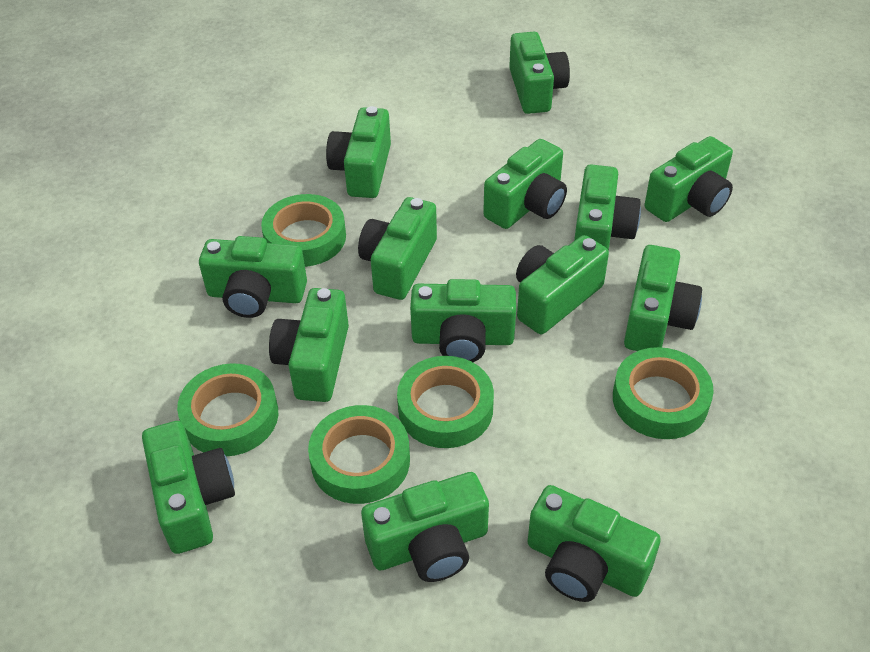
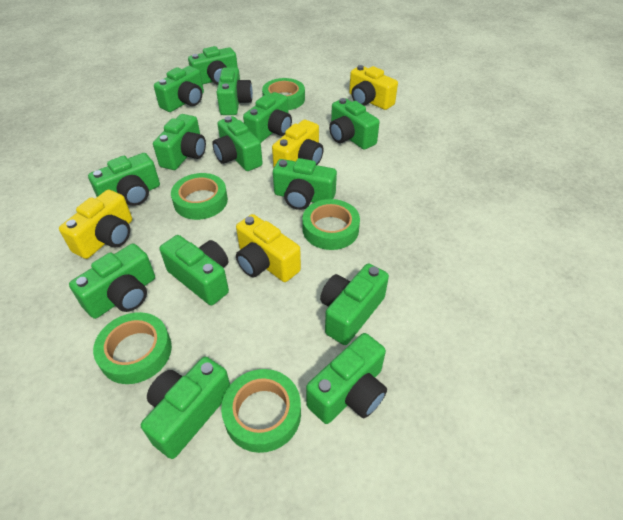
yellow camera: none = 0 -> [59,190,132,259] [236,214,301,282] [272,120,323,167] [349,65,398,110] = 4

